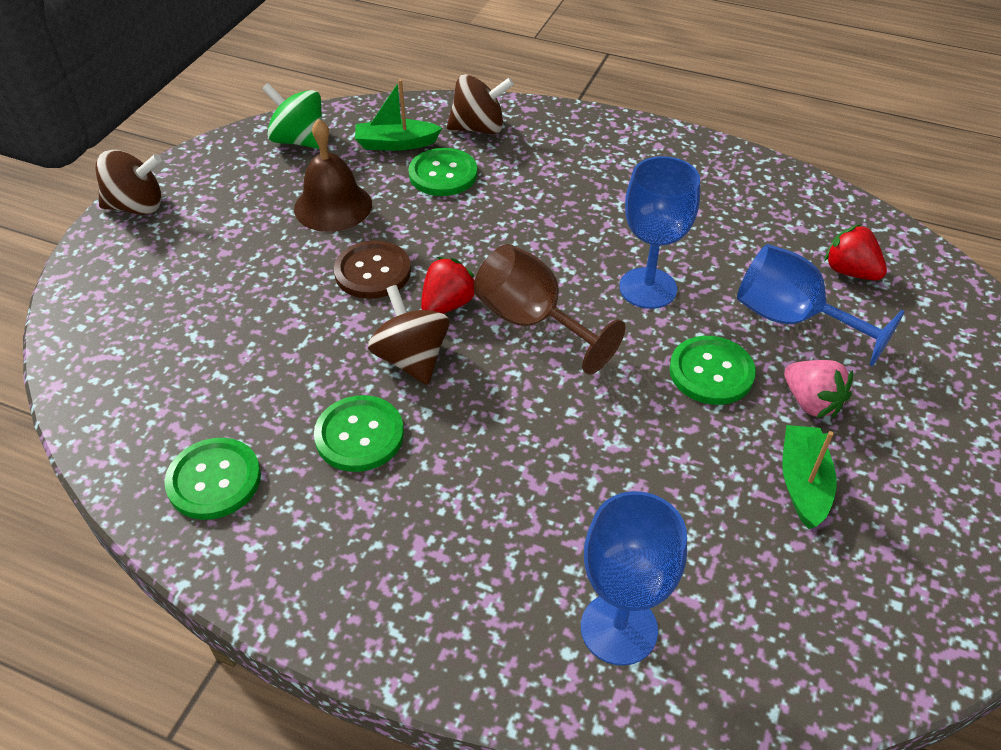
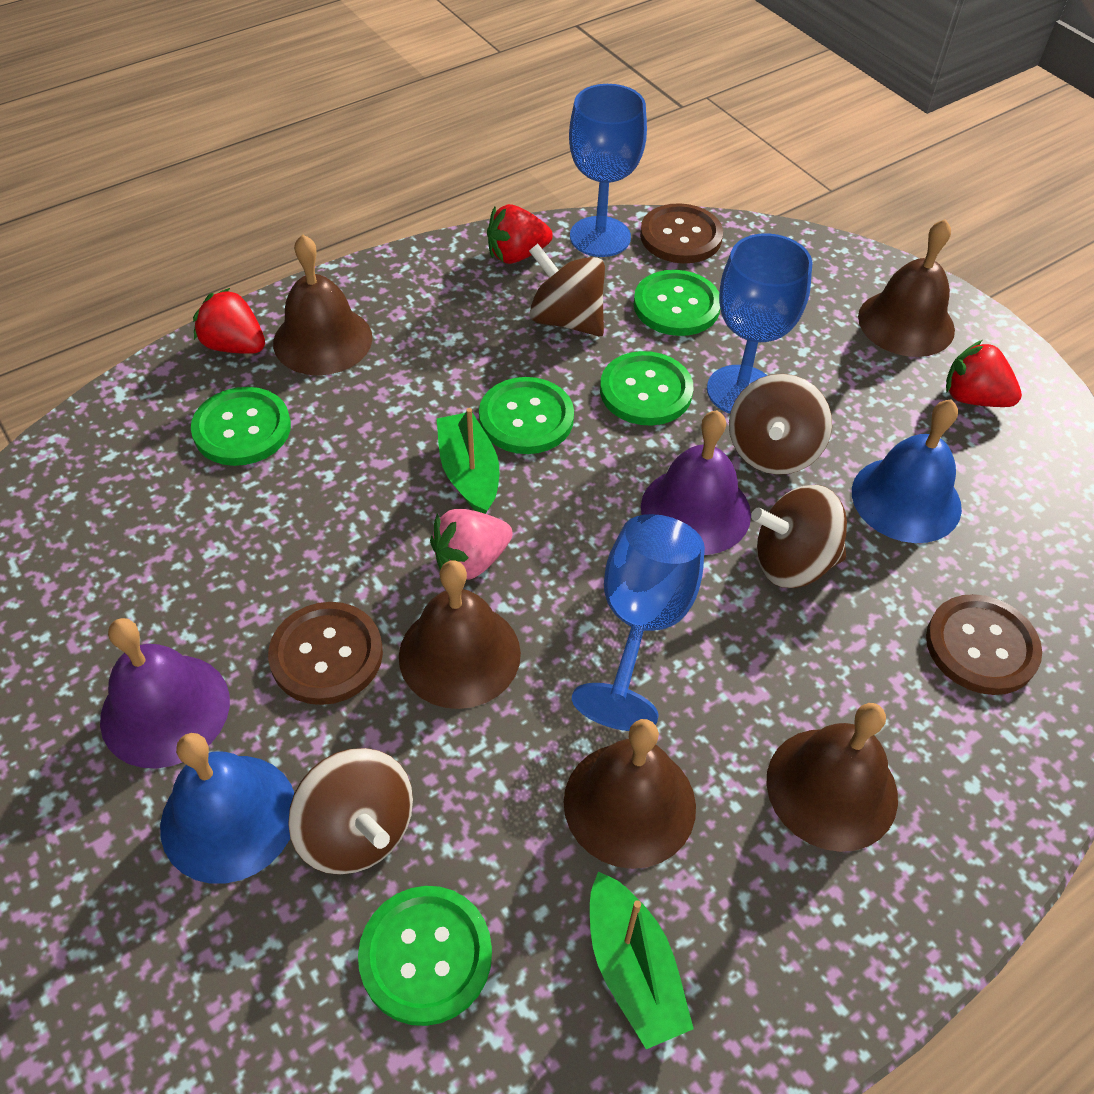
blue bell: none = 0 -> [160,733,294,884] [852,399,962,543] = 2
brown bell: [294,119,372,232] = 1 -> [273,234,372,375] [399,561,521,709] [564,719,696,869] [766,703,898,852] [858,219,955,357] = 5
brown button: [334,241,411,299] = 1 -> [268,602,383,705] [640,203,723,263] [926,594,1042,695] = 3
brown goblet: [474,244,626,375] = 1 -> none = 0
brown spinning top: [95,150,162,215] [368,285,450,385] [447,74,514,134] = 3 -> [288,748,413,875] [529,244,605,336] [729,374,832,475] [751,485,847,588] = 4
green button: [165,438,261,520] [314,395,404,472] [408,148,477,196] [669,336,756,405] = 4 -> [191,387,291,466] [358,886,492,1026] [479,377,574,454] [600,351,694,426] [633,270,720,336] = 5
green spinning top: [262,83,322,149] = 1 -> none = 0
purple bell: none = 0 -> [100,618,230,769] [641,410,751,555] = 2
red strawberry: [421,257,475,314] [824,224,887,280] = 2 -> [193,288,265,354] [487,204,553,264] [946,340,1022,407] = 3

